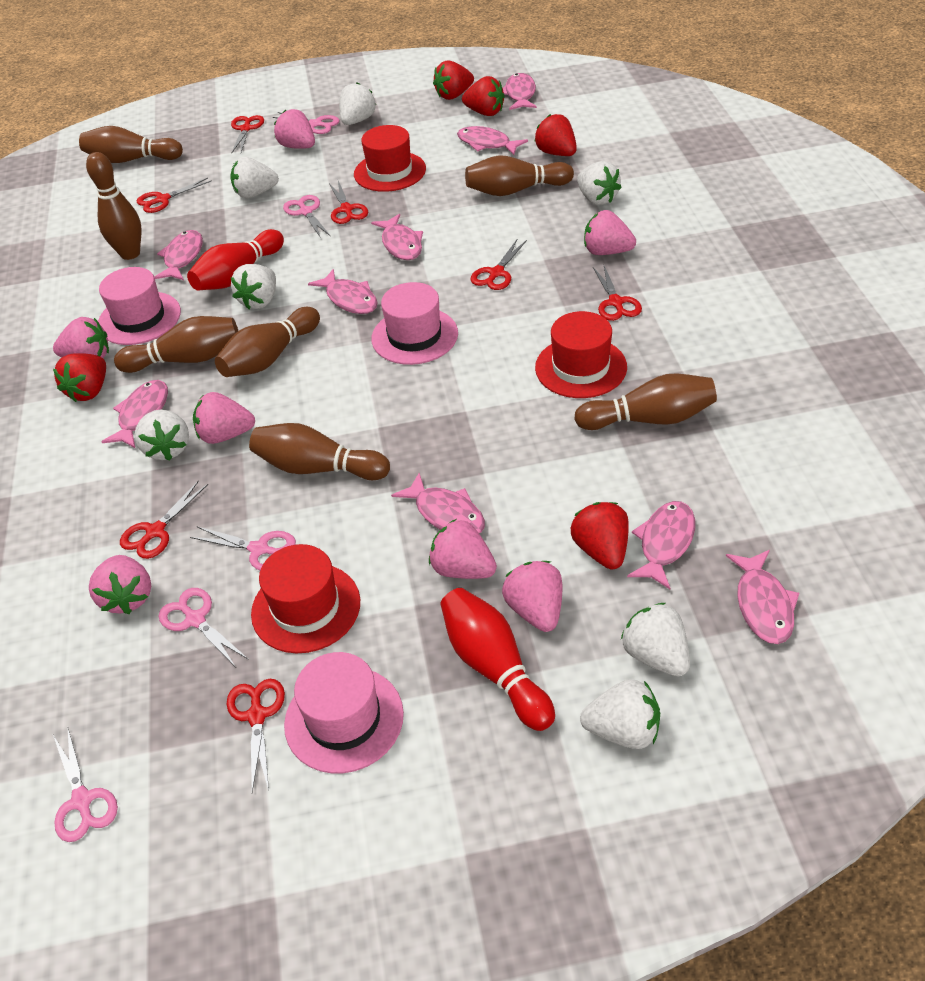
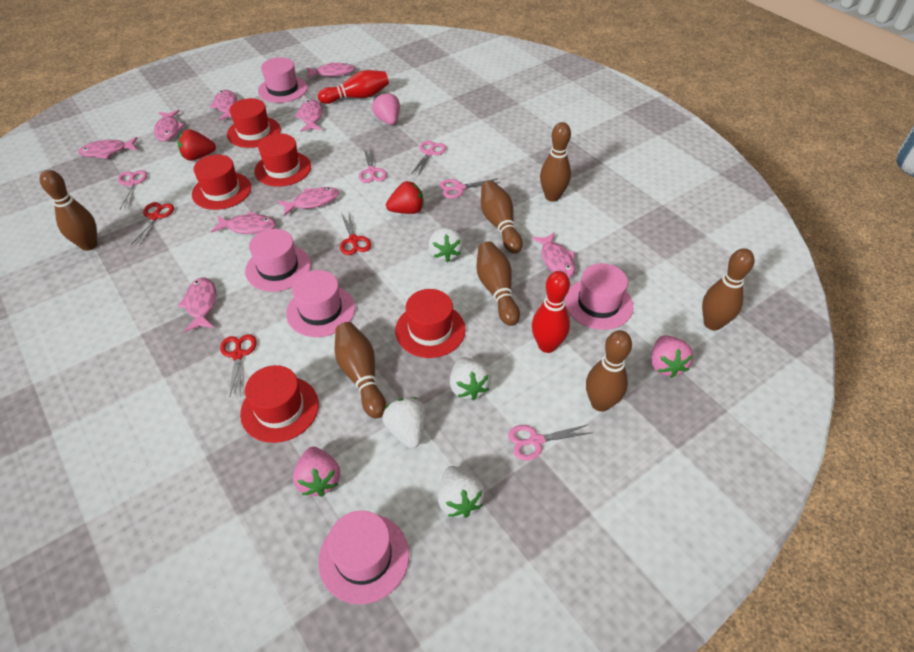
pink hat: [98,267,181,345] [284,652,404,773] [371,282,458,365] = 3 -> [245,229,311,292] [258,57,307,103] [286,270,355,337] [318,510,409,604] [565,263,633,330] = 5
pink strawberry: [53,317,109,358] [89,555,151,614] [193,392,255,444] [274,109,315,149] [429,519,497,579] [502,561,562,632] [584,210,636,255] = 7 -> [293,447,340,497] [372,93,400,125] [651,335,693,378] = 3
red hat: [251,544,360,653] [354,125,426,192] [535,311,627,398] = 3 -> [192,155,251,210] [227,98,281,148] [240,365,319,443] [254,134,311,187] [395,289,466,358] = 5
red scissors: [120,480,208,559] [137,178,212,213] [226,679,285,792] [231,115,264,153] [329,181,368,224] [471,240,527,290] [593,264,642,321] = 7 -> [131,202,174,246] [220,334,257,396] [340,213,371,255] = 3
red strawberry: [53,353,106,402] [433,60,474,100] [462,76,505,116] [534,114,577,156] [571,502,629,570] = 5 -> [178,129,216,161] [386,181,424,214] = 2
white strawberry: [135,409,189,461] [230,156,279,198] [231,264,276,309] [339,83,376,125] [577,161,622,205] [580,679,660,749] [621,603,690,676] = 7 -> [382,397,425,448] [428,227,463,262] [438,466,485,518] [450,357,491,400] = 4

